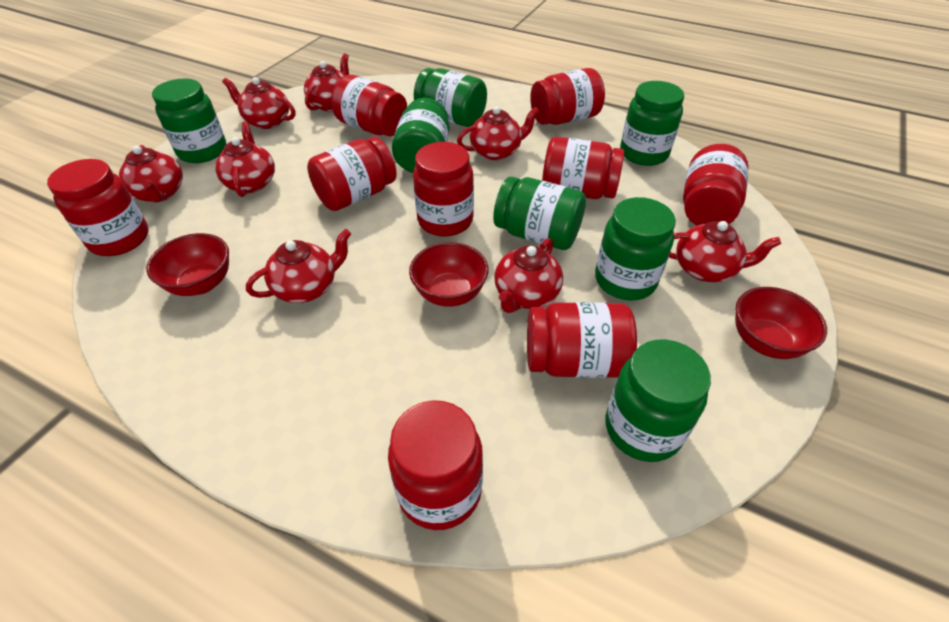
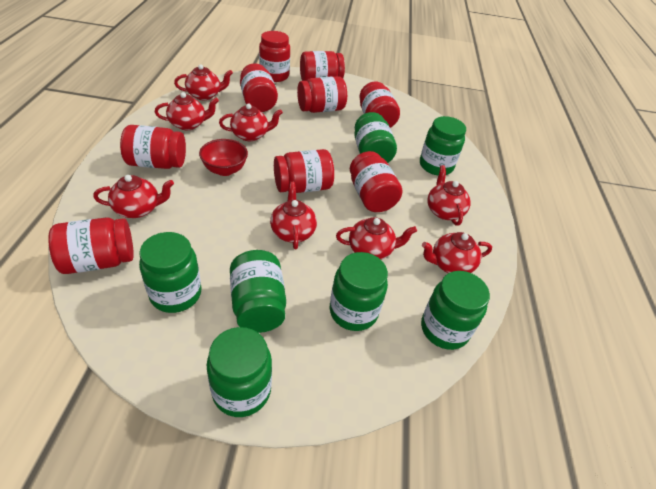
red bowl: [147,233,229,296] [409,242,489,307] [735,287,827,359] = 3 -> [199,139,248,176] = 1

